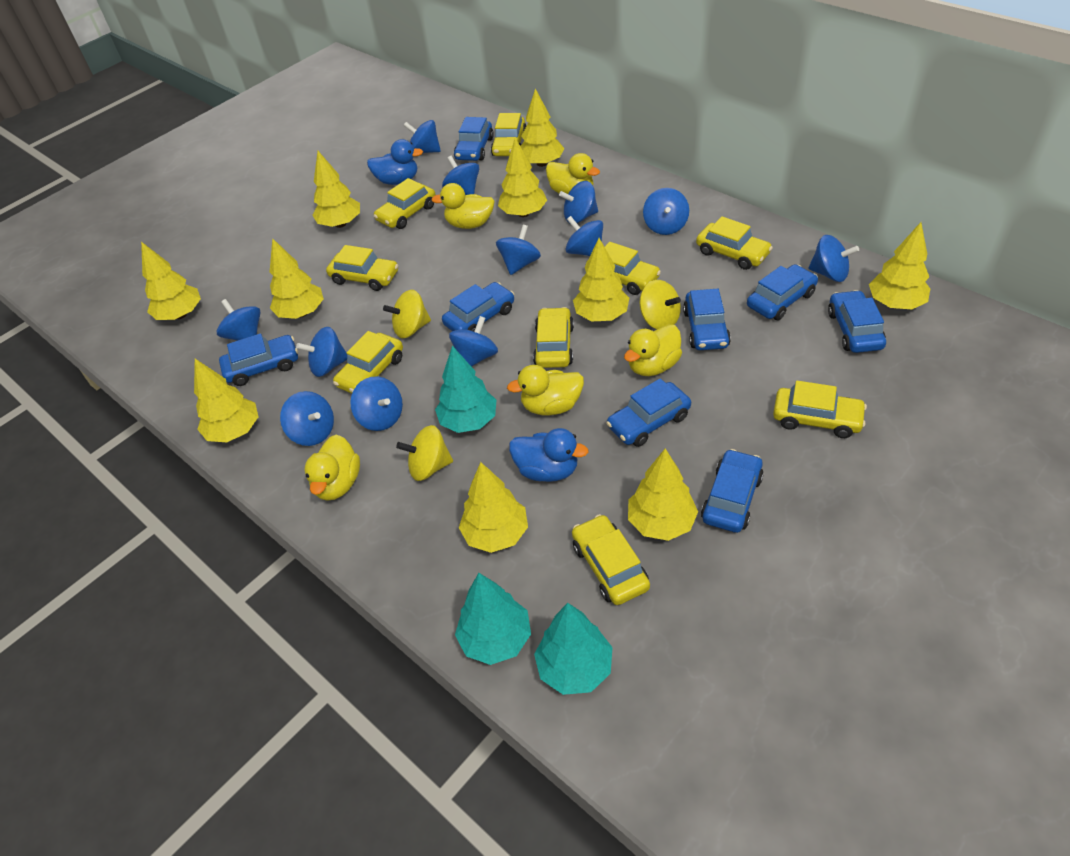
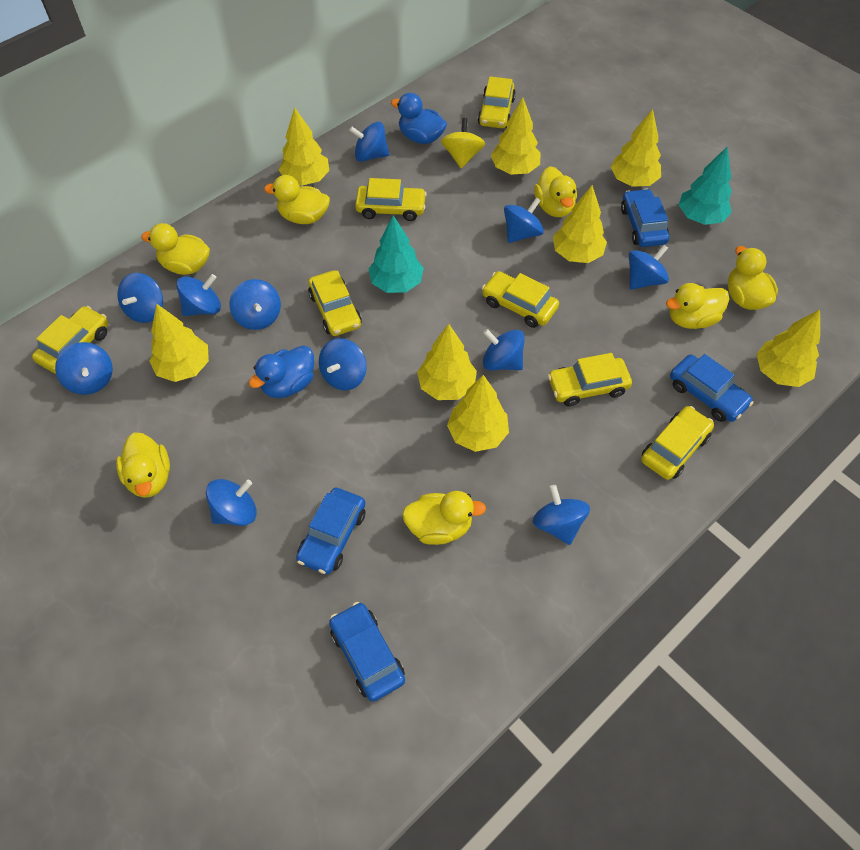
blue car: [219,333,298,386] [442,282,514,332] [454,117,494,161] [606,378,691,447] [683,289,731,350] [701,449,764,533] [747,264,818,320] [828,290,886,353] = 8 -> [296,488,365,575] [329,602,405,702] [621,189,669,247] [670,354,754,422] = 4
blue spinning top: [216,299,261,341] [280,391,334,446] [296,327,347,377] [350,376,403,431] [403,120,441,153] [442,156,479,195] [449,316,498,367] [496,225,541,275] [559,181,598,223] [566,216,603,256] [643,188,689,235] [808,235,859,282] = 12 -> [55,342,113,395] [118,273,163,323] [176,274,221,316] [206,479,257,526] [230,279,281,330] [319,338,367,390] [349,122,389,162] [483,329,525,371] [504,197,544,243] [533,485,590,545] [629,245,669,289] = 11
turquoise tree: [435,346,496,433] [455,573,531,665] [534,603,613,695] = 3 -> [369,215,424,293] [679,146,732,225] = 2
yellow car: [326,245,398,291] [333,331,403,394] [373,178,436,229] [491,113,526,156] [533,307,574,368] [572,514,650,605] [585,242,661,295] [696,216,773,270] [773,381,867,438] = 9 -> [32,306,108,374] [308,270,362,336] [355,178,427,221] [478,76,516,128] [482,271,559,328] [548,353,632,406] [641,406,714,480] = 7
yellow duck: [304,434,360,501] [431,183,495,229] [507,365,584,416] [546,153,600,194] [624,324,682,376] = 5 -> [116,432,170,498] [141,223,210,275] [264,175,330,224] [402,491,486,545] [534,166,577,217] [666,283,729,329] [728,246,778,310] = 7
yellow spinning top: [383,290,431,338] [396,425,453,481] [639,280,681,329] = 3 -> [441,118,485,168] = 1
yellow tree: [141,242,201,320] [194,359,258,442] [270,238,324,319] [312,151,360,228] [459,462,528,553] [498,138,547,217] [521,88,564,167] [573,238,629,321] [628,449,698,541] [869,222,930,309] = 10 -> [150,304,209,382] [279,107,329,186] [417,324,477,400] [447,375,509,452] [491,97,540,175] [553,185,607,263] [611,109,661,187] [756,309,820,387] = 8

